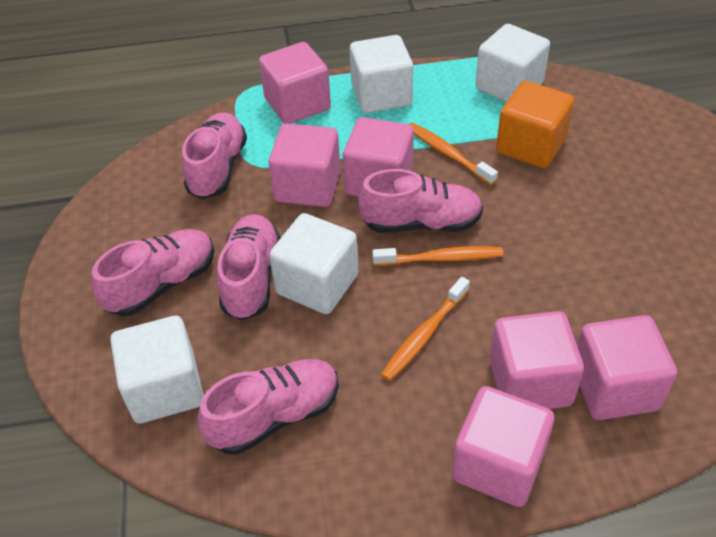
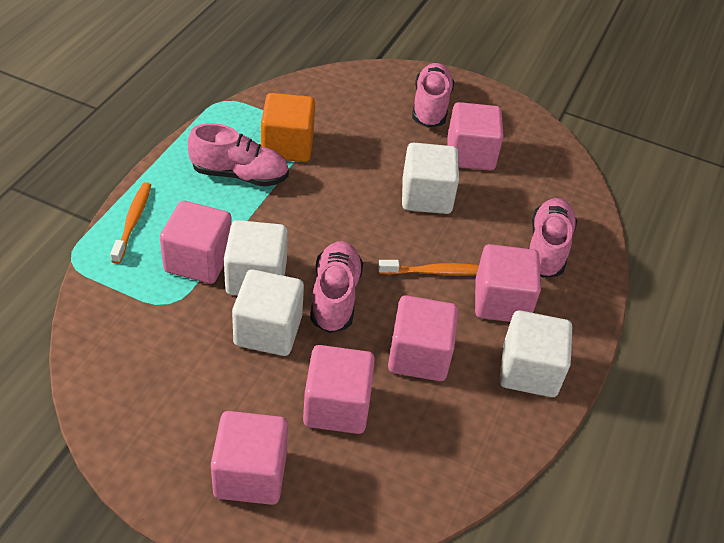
orange toothbrush: [372,246,503,266] [381,277,470,381] [409,122,498,185] = 3 -> [110,182,151,264] [378,260,479,275] = 2
pink shoe: [91,229,214,316] [182,112,247,199] [197,359,339,455] [217,214,280,320] [358,169,483,233] = 5 -> [188,123,289,187] [310,241,363,333] [412,63,454,128] [529,198,577,278] = 4

